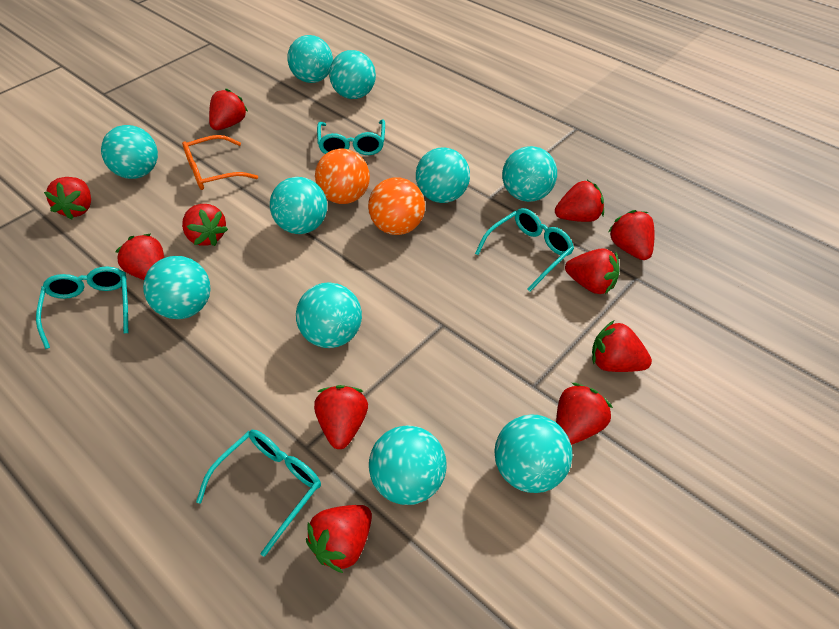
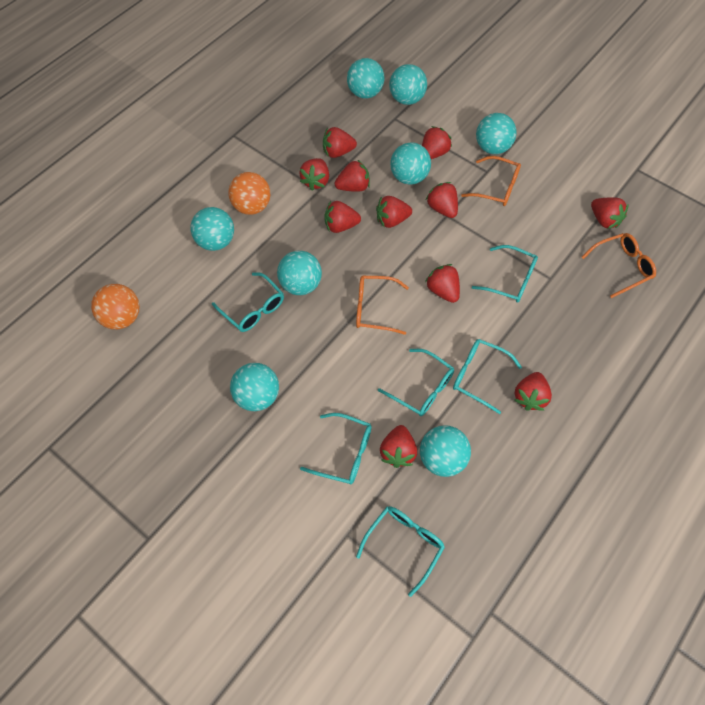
orange glasses: [182,135,258,190] = 1 -> [356,276,409,335] [461,156,521,206] [582,233,656,298] = 3
turquoise ball: [101,125,158,179] [143,256,211,319] [270,177,327,234] [287,35,333,83] [296,282,362,348] [329,50,376,99] [369,425,447,505] [416,147,470,203] [494,414,573,493] [502,146,557,202] = 10 -> [190,207,234,251] [230,363,279,411] [277,251,322,295] [347,58,384,99] [389,64,427,105] [390,142,431,185] [420,425,471,477] [476,113,516,154] = 8
turquoise glasses: [36,266,128,349] [196,430,321,557] [317,119,385,155] [475,208,574,291] = 4 -> [212,272,284,332] [300,413,372,485] [356,506,445,597] [378,349,454,416] [453,339,522,414] [472,245,538,303] = 6

